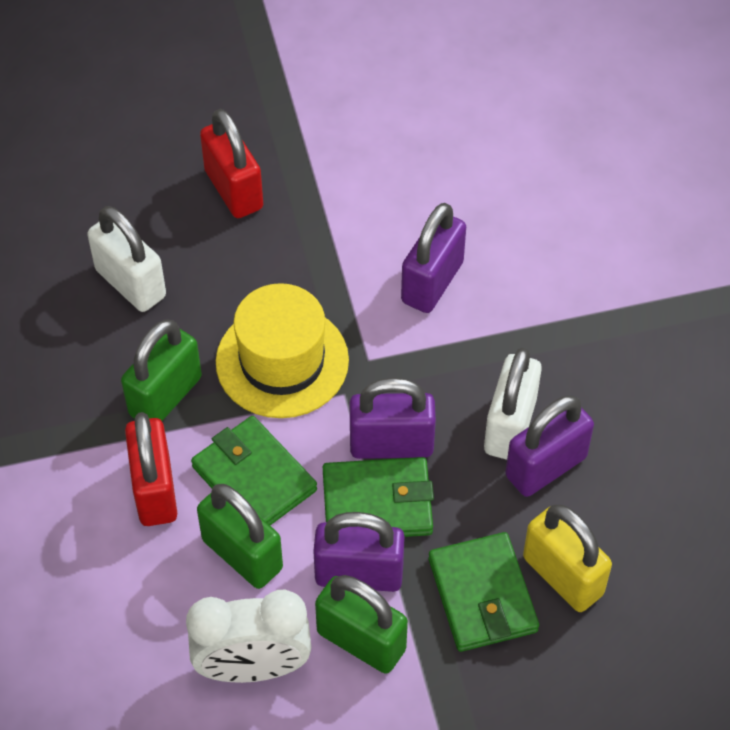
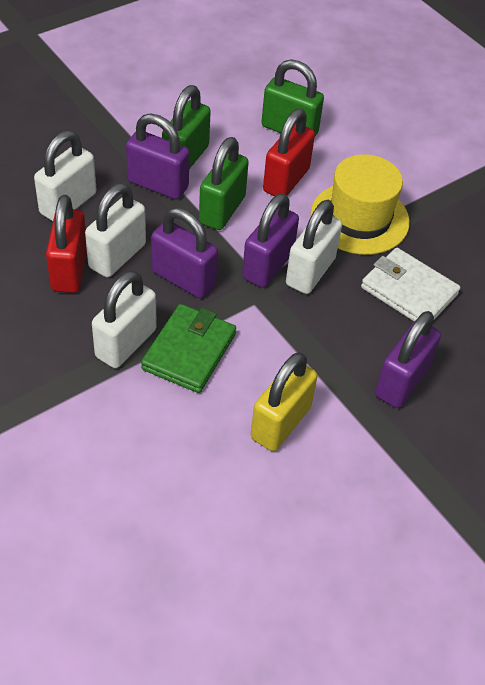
green wallet: [191,416,317,525] [323,457,434,537] [429,532,539,652] = 3 -> [141,304,236,393] = 1
white clock: [186,590,311,683] = 1 -> none = 0
white padlock: [87,206,166,312] [484,348,542,460] = 2 -> [34,131,97,221] [85,183,146,277] [92,271,157,368] [286,200,342,294] = 4
white wallet: none = 0 -> [361,248,460,321] = 1

